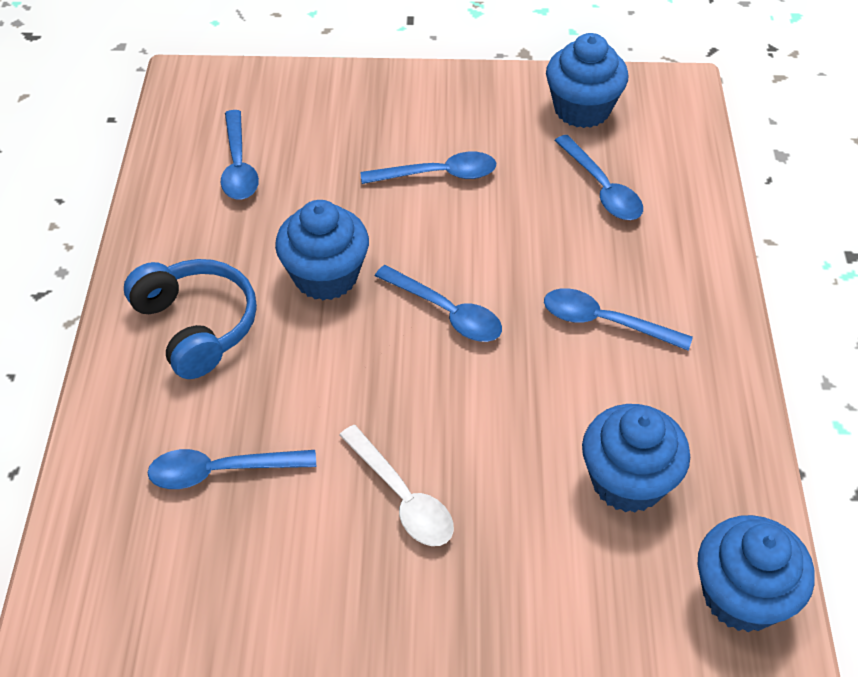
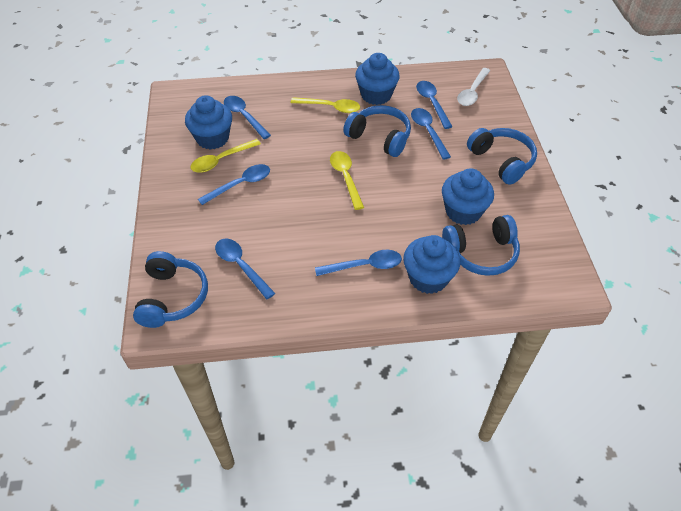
blue headphones: [124,259,257,379] = 1 -> [133,251,208,328] [343,105,411,157] [442,215,520,276] [467,128,537,185] = 4
yellow spoon: none = 0 -> [190,139,261,173] [291,97,360,113] [330,151,364,210] = 3

